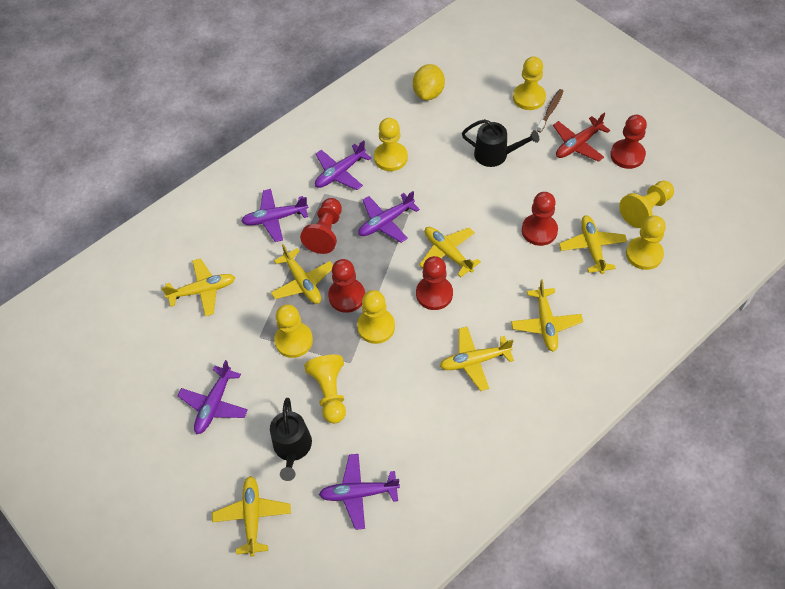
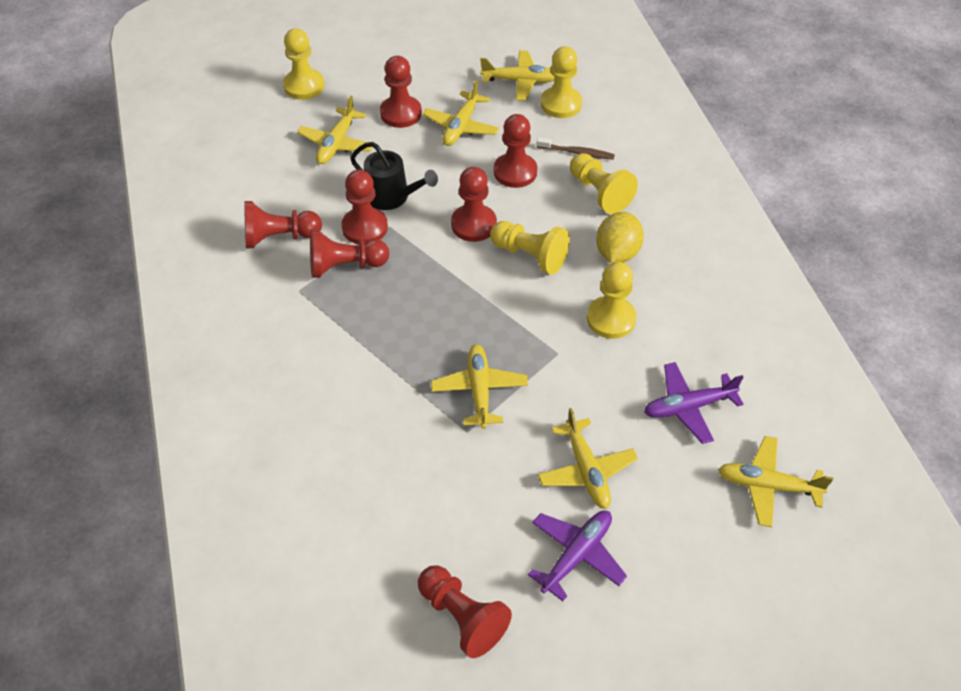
black watering can: [270,398,312,481] [462,119,539,167] = 2 -> [350,142,438,210] = 1
purple plane: [178,360,248,434] [241,189,308,242] [315,140,371,190] [319,454,400,530] [358,191,420,243] = 5 -> [528,511,627,601] [644,362,743,444] = 2
red pawn: [300,198,342,254] [328,259,365,313] [416,256,453,310] [522,192,558,246] [610,115,647,169] = 5 -> [244,201,322,248] [310,230,389,278] [341,170,388,244] [380,56,422,128] [418,566,512,658] [451,167,497,242] [494,114,537,188] = 7
red plane: [553,113,610,162] = 1 -> none = 0
yellow pawn: [274,304,313,358] [304,355,346,424] [357,290,395,344] [374,118,408,171] [513,56,546,110] [619,181,674,228] [626,216,666,270] = 7 -> [283,28,324,100] [490,221,570,275] [541,46,582,118] [570,153,638,214] [586,262,636,339] = 5
yellow plane: [161,258,235,316] [212,476,291,557] [271,244,333,304] [419,227,481,277] [440,327,514,391] [511,279,583,352] [559,215,627,274] = 7 -> [297,96,373,164] [423,80,499,146] [431,344,528,429] [480,51,556,101] [538,408,638,509] [718,436,833,527] = 6

